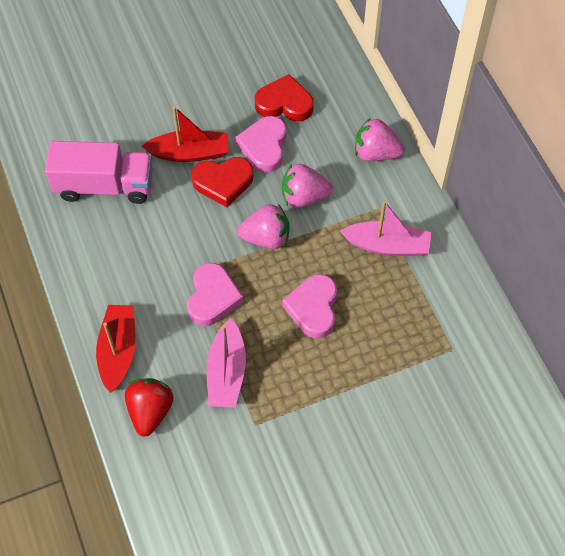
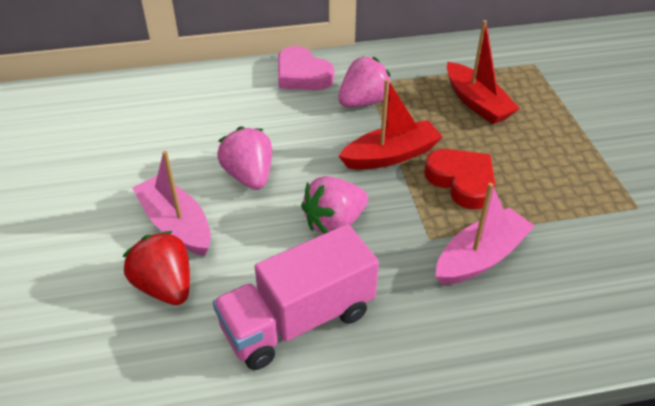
pink heart: [187,263,244,326] [235,116,287,173] [282,274,337,339] = 3 -> [278,46,334,90] = 1
red heart: [191,157,253,207] [255,74,314,121] = 2 -> [424,149,495,209] = 1

